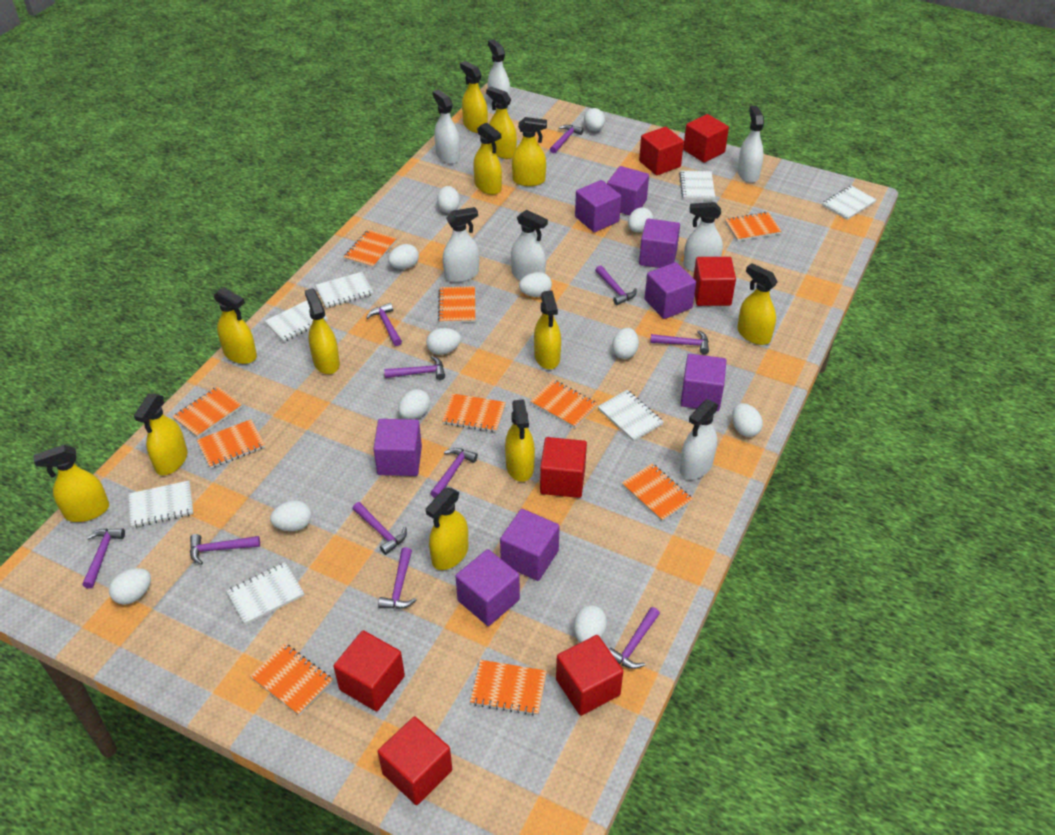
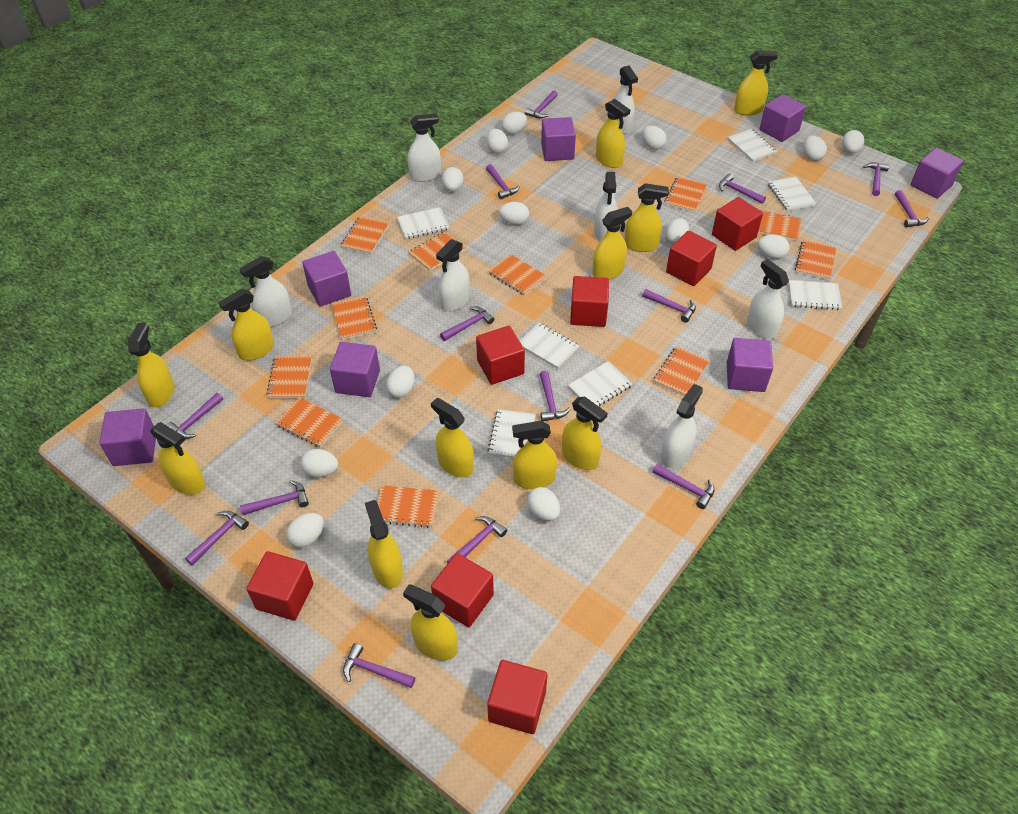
orange notebook: [172,386,242,438] [197,419,265,468] [250,643,333,715] [344,230,397,268] [438,286,475,323] [442,393,506,432] [470,660,547,716] [530,379,598,428] [622,463,693,521] [725,212,782,241] = 10 -> [266,356,312,399] [275,398,343,447] [332,296,377,340] [341,216,389,254] [377,485,439,528] [409,231,466,271] [488,254,546,296] [653,346,709,396] [664,176,707,212] [758,210,802,241] [795,240,836,280] = 11
purple cube: [373,419,422,476] [456,549,520,626] [500,509,560,581] [575,180,621,232] [607,166,649,215] [639,219,680,268] [645,262,696,319] [681,354,727,411] = 8 -> [99,408,156,466] [302,251,351,307] [330,342,380,397] [541,117,576,161] [727,338,773,392] [760,94,806,142] [910,148,964,199] = 7
purple hammer: [82,529,125,589] [190,534,260,565] [353,502,407,555] [366,303,402,346] [378,547,416,609] [384,356,445,380] [430,448,478,498] [550,125,584,154] [595,265,637,305] [609,607,660,669] [650,330,709,354] = 11 -> [167,393,223,439] [185,511,249,566] [240,480,309,515] [343,643,415,688] [440,307,494,341] [447,516,507,563] [486,164,520,199] [525,91,558,118] [540,371,571,422] [642,289,696,323] [652,464,715,509] [719,173,766,204] [863,162,890,196] [895,190,929,228] = 14
white egg: [109,568,151,605] [270,500,311,531] [388,244,419,269] [398,389,430,419] [426,328,461,355] [437,186,460,213] [519,272,552,297] [574,605,607,643] [584,108,605,131] [612,328,639,359] [628,207,653,233] [732,403,763,437] = 12 -> [286,513,324,548] [300,449,338,477] [386,366,414,398] [442,167,463,192] [487,129,508,154] [499,202,529,225] [502,112,527,134] [527,487,560,521] [642,126,667,150] [665,218,689,245] [757,235,790,259] [803,136,827,161] [842,130,864,154] = 13

